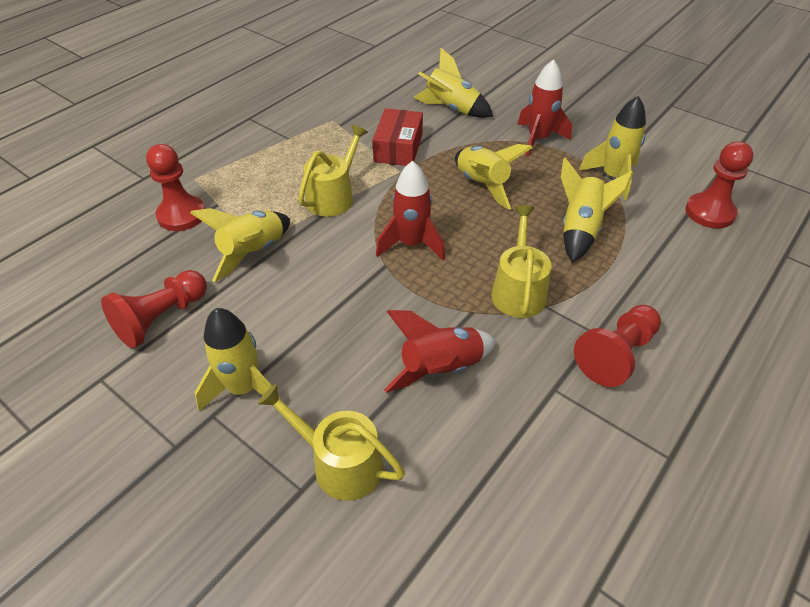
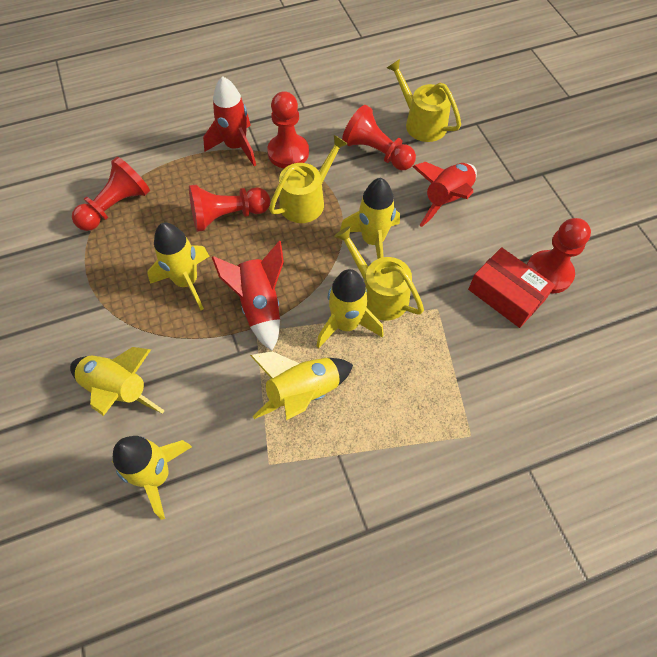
red pawn: [101,270,207,348] [146,144,205,231] [574,305,661,387] [686,141,754,228] = 4 -> [72,156,150,231] [189,185,270,232] [267,91,309,168] [342,105,416,170] [527,218,591,293] = 5

